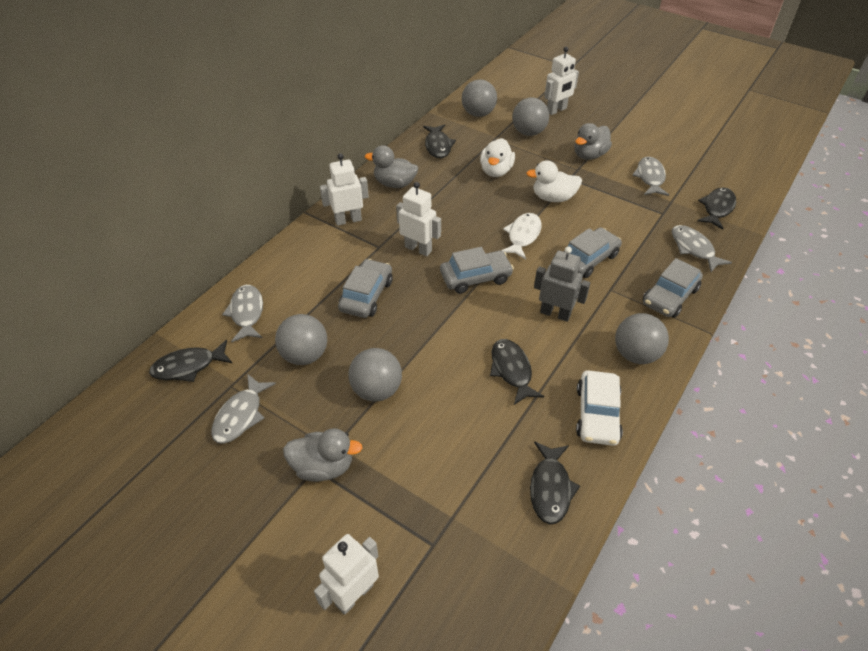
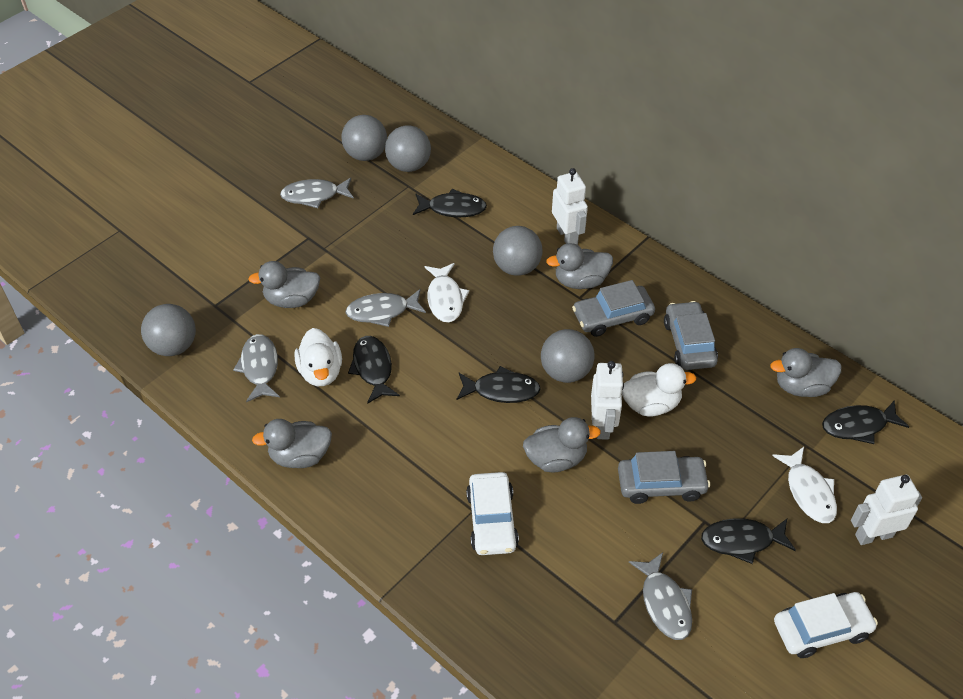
grey car: [338,259,393,318] [440,247,514,294] [563,227,622,278] [643,258,703,318] = 4 -> [572,280,655,337] [618,451,710,504] [664,301,718,370] = 3
grey duck: [283,428,362,482] [365,145,418,188] [575,123,612,160] = 3 -> [249,261,320,308] [252,419,332,468] [523,417,601,472] [546,243,613,289] [770,348,841,397] = 5
grey robot: [534,246,590,322] = 1 -> none = 0
white car: [576,370,623,446] = 1 -> [466,472,519,555] [774,592,878,658] = 2
white fish: [501,213,541,259] = 1 -> [424,263,469,322] [772,447,837,523] = 2
white robot: [314,534,379,615] [320,153,369,226] [396,182,441,256] [545,47,579,115] = 4 -> [552,168,588,245] [591,361,624,440] [851,475,922,545] = 3

